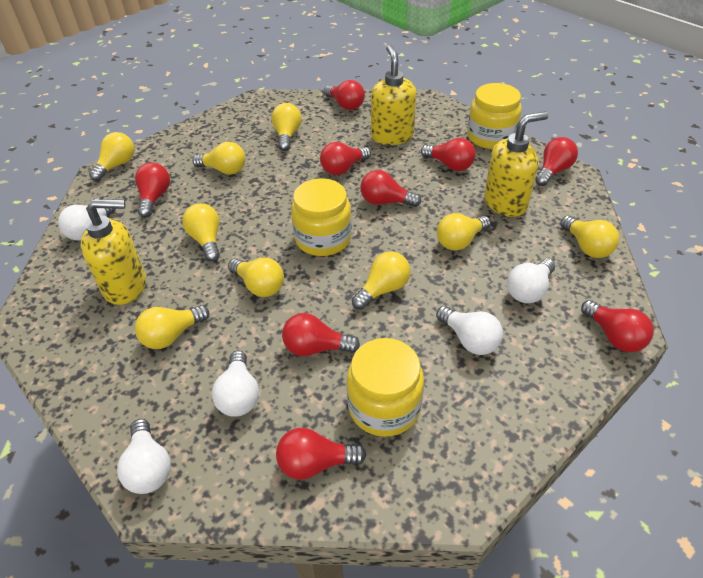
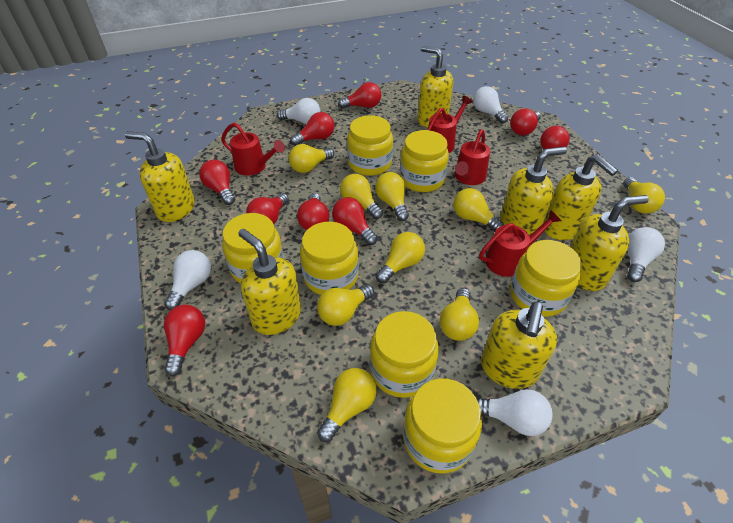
red watering can: none = 0 -> [221,123,285,176] [427,96,473,153] [455,129,490,185] [479,210,561,277] = 4
yellow jar: [291,178,352,256] [347,338,424,437] [467,83,522,149] = 3 -> [222,213,284,284] [300,222,359,295] [347,115,393,176] [370,311,439,398] [400,130,449,192] [403,379,482,474] [510,240,582,317] = 7
yellow soap dispenser: [80,199,146,305] [371,45,417,145] [484,111,548,217] = 3 -> [125,131,195,222] [238,229,301,335] [418,46,453,128] [481,302,557,389] [500,147,567,236] [543,154,618,240] [570,195,649,291] = 7

